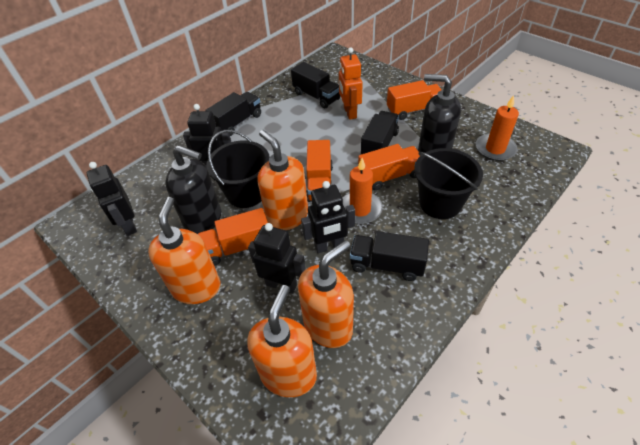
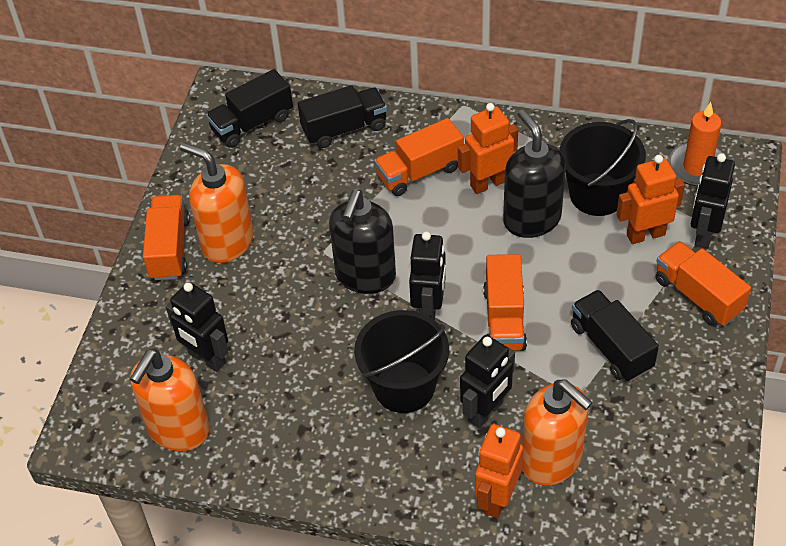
black truck: [205,92,261,136] [291,62,340,108] [350,231,429,281] [361,111,399,154] = 4 -> [206,69,293,148] [298,85,387,148] [571,290,659,382] = 3
orange candle: [342,158,383,224] [476,95,519,161] = 2 -> [668,102,723,186] = 1
orange robot: [339,47,363,120] = 1 -> [458,103,518,194] [475,424,523,518] [616,155,685,244] = 3
orange soap dispenser: [148,197,220,304] [247,285,317,397] [257,130,308,230] [298,240,354,348] = 4 -> [130,349,210,451] [180,142,254,263] [522,380,593,486] = 3

